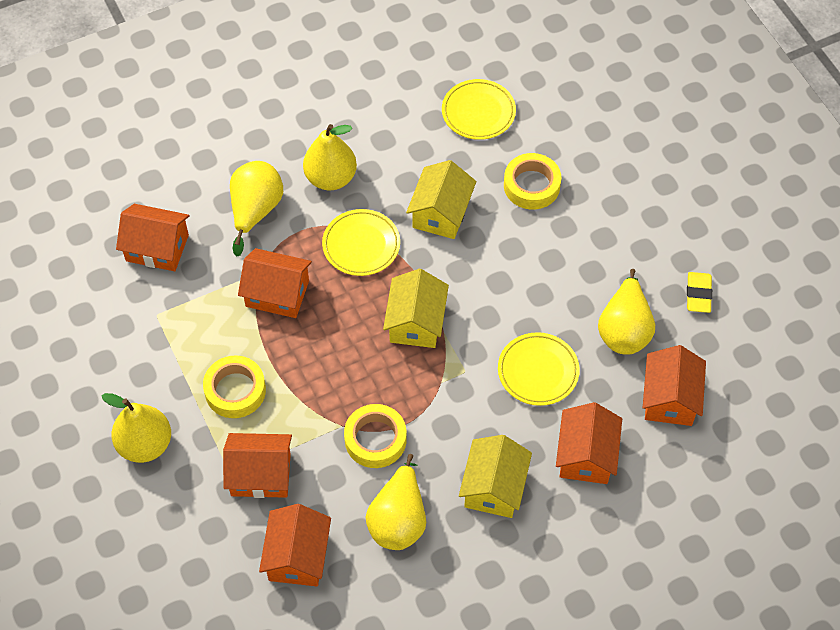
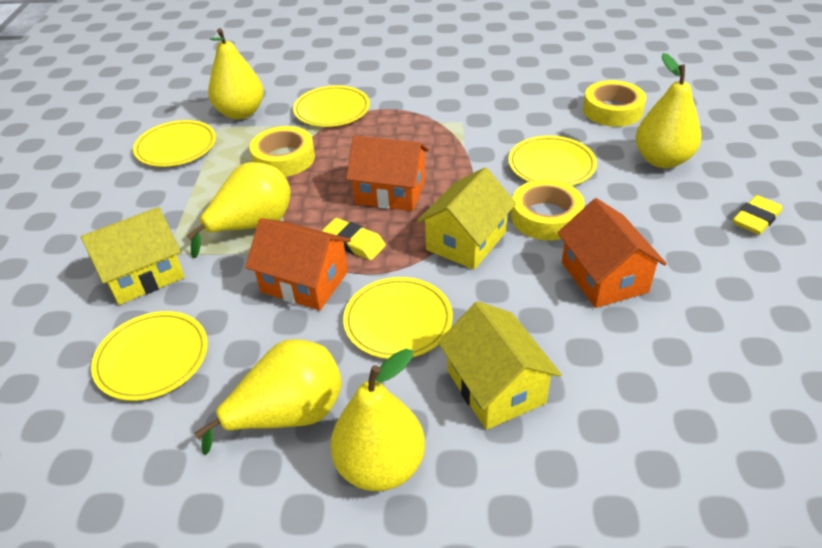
orange house: [116,204,190,271] [223,433,292,498] [238,248,312,318] [259,504,331,586] [556,402,622,484] [643,345,706,426] = 6 -> [245,218,351,311] [346,135,429,211] [558,198,667,308] = 3
yellow eraser: [687,272,712,313] = 1 -> [322,218,386,260] [733,195,783,235] = 2
yellow plate: [322,209,400,276] [442,79,516,140] [498,332,580,406] = 3 -> [91,311,208,401] [133,120,216,167] [293,85,370,127] [343,277,453,359] [508,136,597,186] = 5

